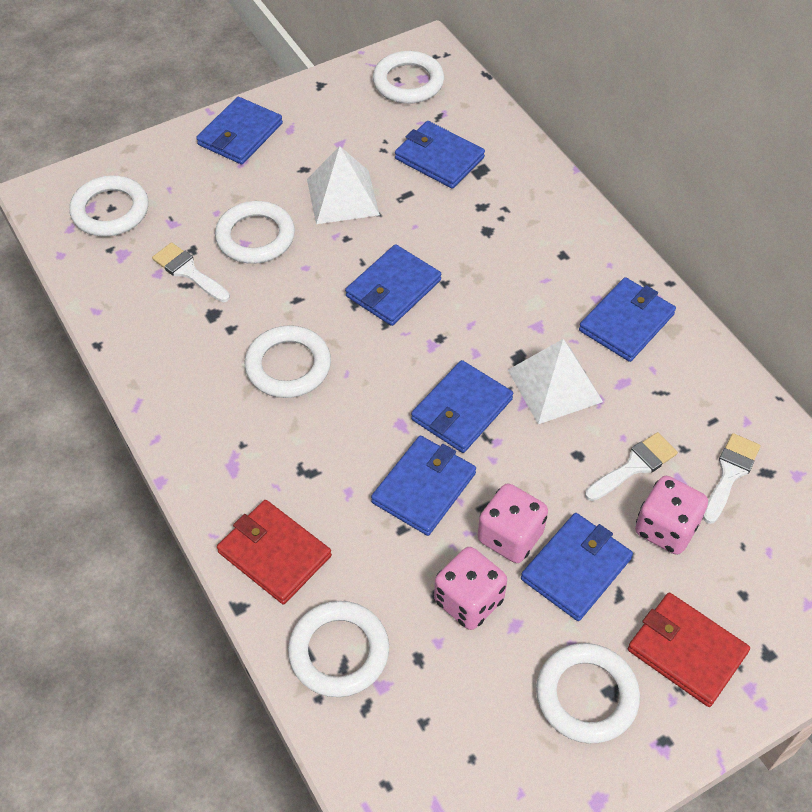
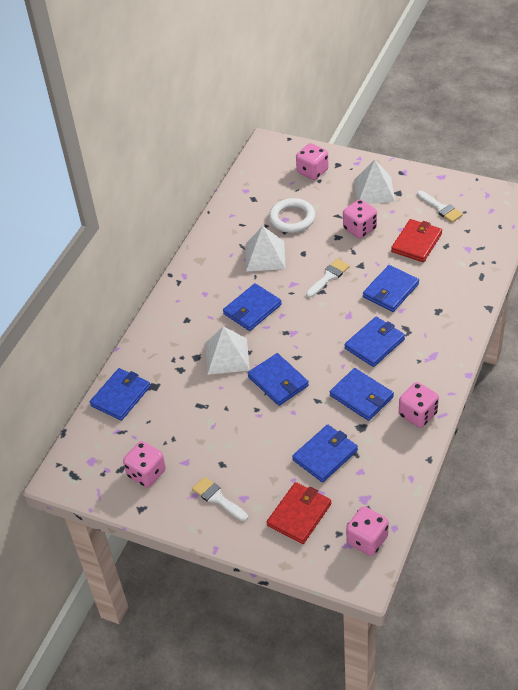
pink dice: [434,547,507,630] [478,483,548,563] [635,476,708,555] = 3 -> [123,441,166,488] [296,143,329,180] [343,199,377,239] [346,506,389,556] [399,382,439,428] = 5
white pyramid: [307,146,380,224] [508,339,603,424] = 2 -> [206,327,250,375] [246,226,286,272] [354,160,395,204] = 3
white ring: [69,175,148,237] [215,201,295,264] [245,325,331,398] [288,601,389,697] [373,51,444,104] [536,643,640,743] = 6 -> [269,198,315,233] = 1

